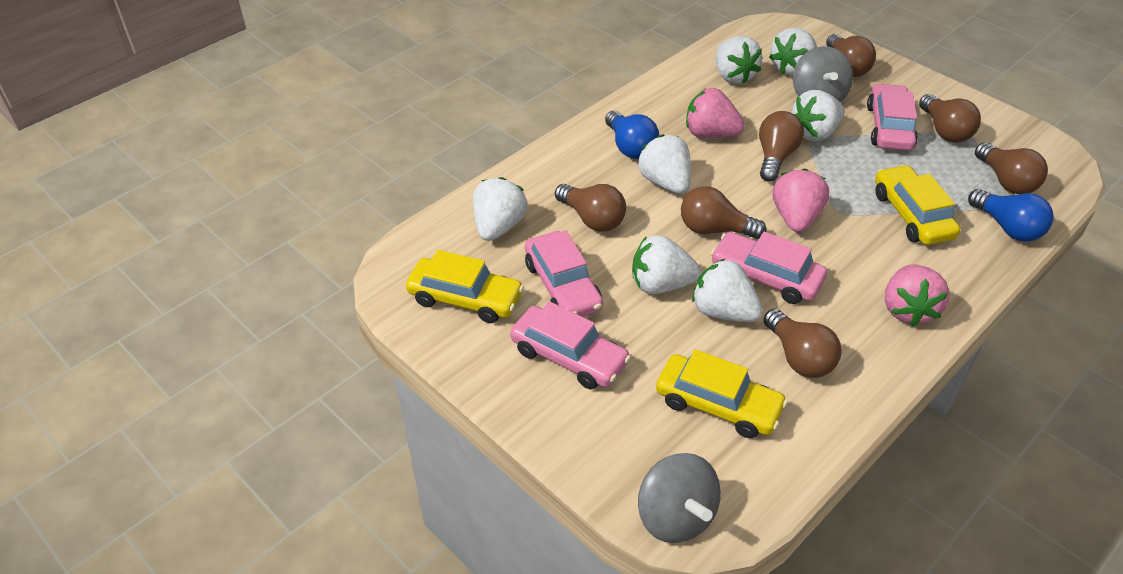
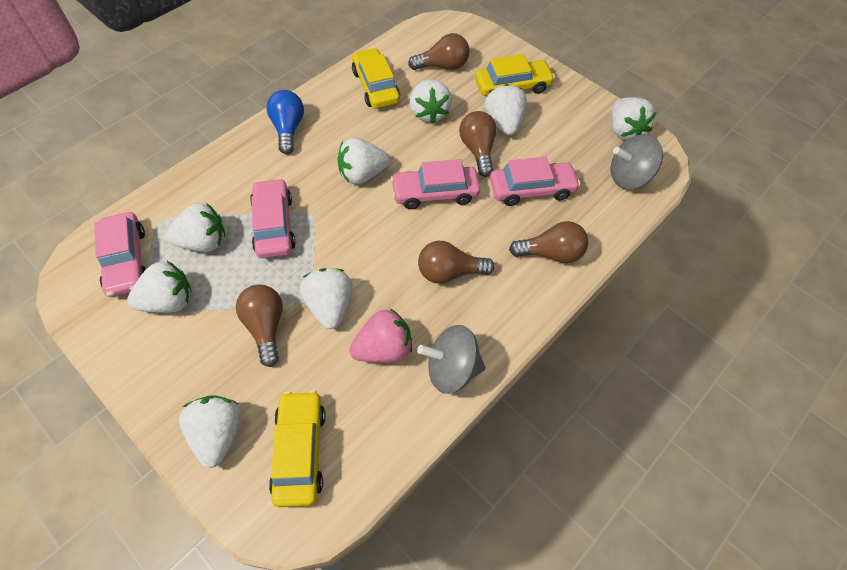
blue light bulb: [605,111,659,159] [968,189,1054,242] = 2 -> [267,90,304,154] = 1
brown light bulb: [555,184,626,232] [681,186,766,239] [759,111,804,182] [764,309,842,378] [826,34,876,77] [919,94,981,143] [975,142,1048,194] = 7 -> [236,284,283,367] [408,33,470,70] [418,241,495,284] [459,111,497,177] [509,221,588,263] = 5
pink strawberry: [686,88,745,138] [773,168,829,233] [885,265,950,326] = 3 -> [349,309,412,363] = 1
white strawberry: [473,177,527,241] [632,235,701,294] [637,135,691,194] [692,259,763,322] [716,36,763,84] [769,28,817,76] [791,90,844,141] = 7 -> [127,261,191,313] [165,203,225,252] [179,395,242,468] [300,268,353,329] [338,138,390,184] [410,79,452,124] [484,84,527,135] [611,97,656,140] = 8

